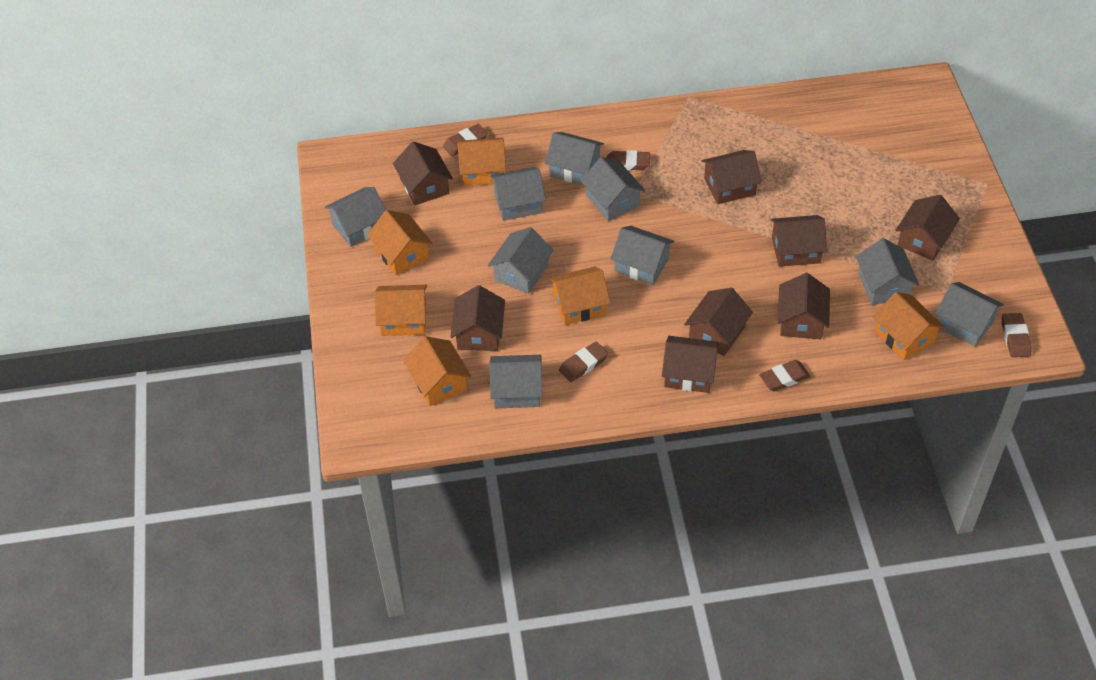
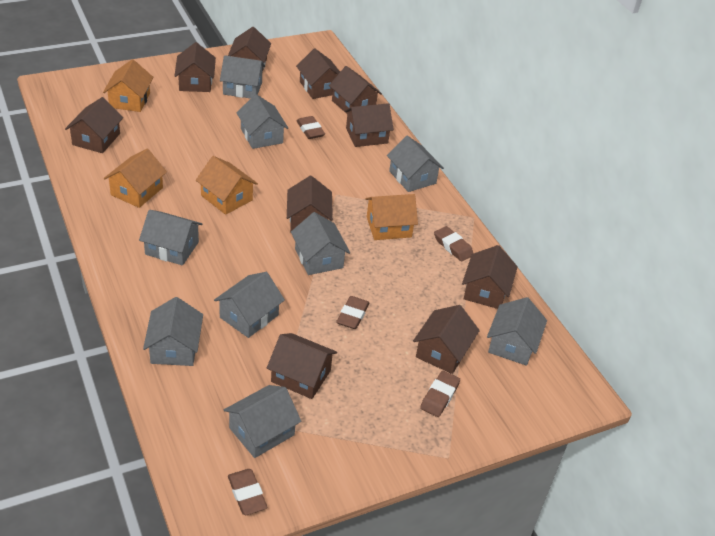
brown house: [393,142,453,205] [450,285,505,351] [662,336,719,393] [684,288,753,356] [702,150,762,204] [770,215,827,267] [777,273,830,339] [895,195,960,261] = 8 -> [65,97,123,153] [174,42,216,92] [228,27,271,72] [267,333,337,399] [287,176,333,233] [296,49,340,99] [329,66,382,114] [344,103,394,147] [413,305,480,374] [462,245,518,309] = 10
orange house: [367,210,433,275] [374,285,427,336] [403,336,471,406] [457,137,506,186] [549,266,610,325] [873,292,945,360] = 6 -> [103,59,153,112] [104,149,167,208] [196,156,258,215] [365,194,418,240] = 4

